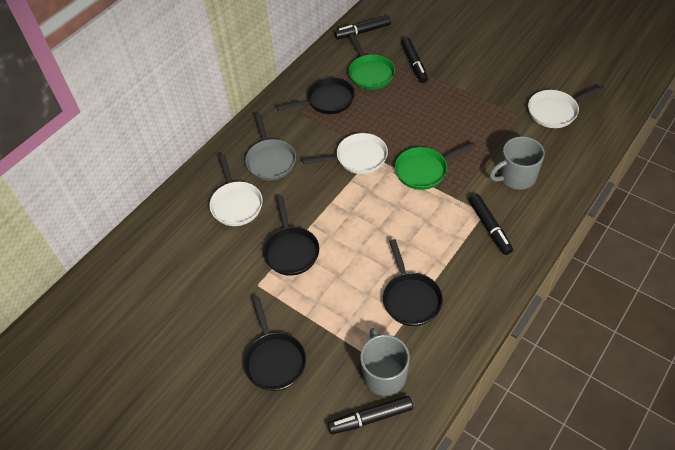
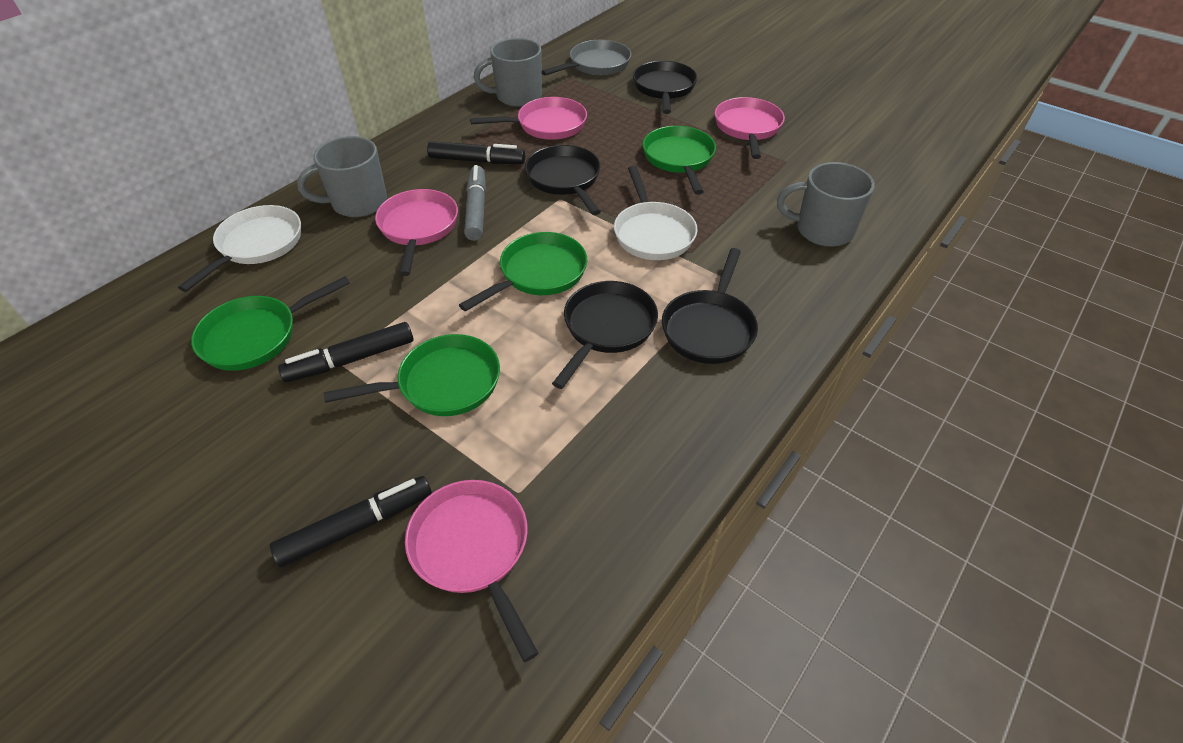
black marker: [328,396,413,435] [335,15,391,39] [401,37,428,83] [469,194,513,255] = 4 -> [270,476,432,567] [278,322,413,383] [427,141,525,164] = 3
green pan: [348,34,395,90] [395,142,476,190] = 2 -> [191,276,350,371] [324,334,500,416] [459,232,587,311] [643,126,716,195] = 4
grey marker: none = 0 -> [464,165,486,241] = 1
grey mug: [360,328,410,396] [489,136,545,190] = 2 -> [297,136,387,217] [474,38,542,107] [777,162,875,247] = 3
pink pan: none = 0 -> [375,189,458,276] [405,480,538,662] [470,97,587,140] [715,97,785,159] = 4
white pan: [209,154,263,226] [303,133,388,174] [528,85,605,128] = 3 -> [178,205,301,292] [614,166,697,260] = 2

